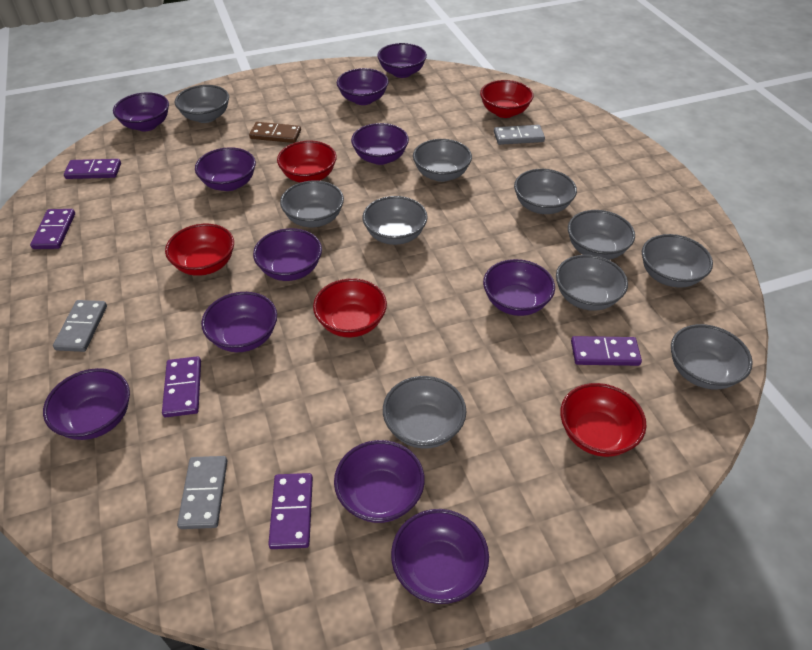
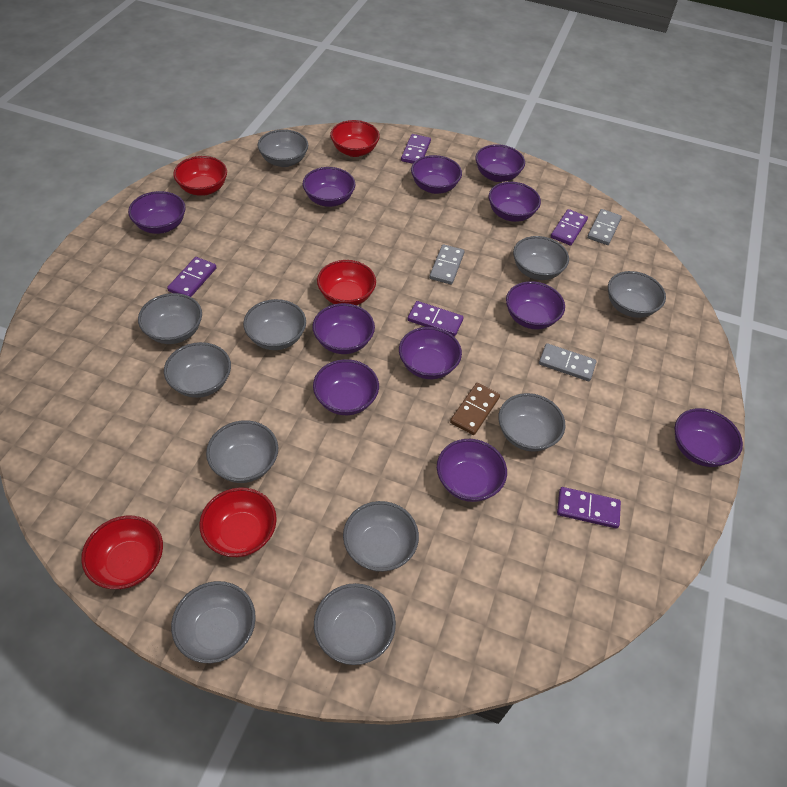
grey bowl: [175,85,229,123] [280,180,344,227] [363,196,428,245] [383,376,466,448] [413,139,472,182] [514,169,577,214] [556,255,628,311] [568,210,635,260] [642,234,713,288] [671,324,753,389] = 10 -> [138,293,202,344] [164,342,231,398] [171,581,256,663] [206,420,278,483] [243,299,306,350] [258,129,308,167] [314,583,396,665] [343,501,419,572] [498,393,565,452] [513,236,569,280] [608,271,666,318] = 11

